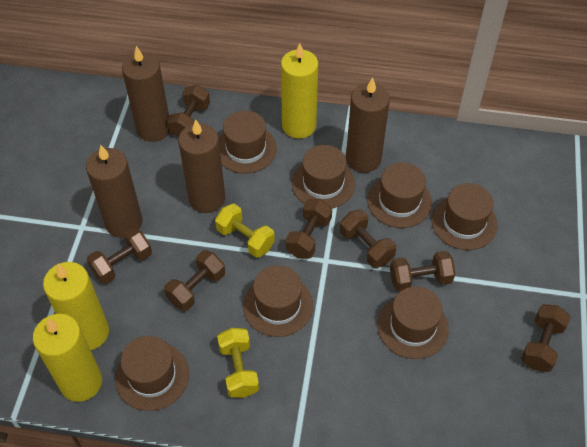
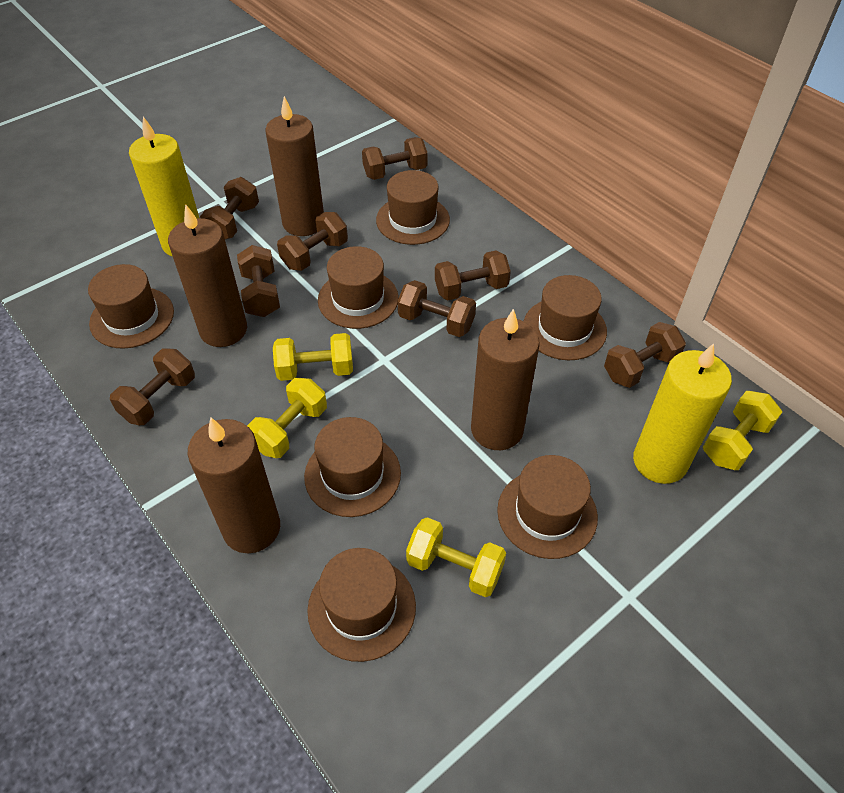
brown dumbbell: [87,228,152,284] [164,250,225,311] [167,85,210,137] [286,199,332,259] [340,210,396,268] [390,251,456,292] [521,304,571,372] = 7 -> [110,348,195,425] [200,177,259,240] [237,245,280,317] [277,212,348,271] [362,137,428,180] [397,280,476,337] [435,250,511,300] [604,322,686,388] = 8
yellow candle: [33,314,102,402] [43,262,109,350] [281,43,318,139] = 3 -> [129,117,199,256] [633,343,732,484] = 2
yellow dumbbell: [215,204,275,258] [217,328,259,398] = 2 -> [247,378,327,458] [273,333,353,381] [406,517,506,597] [703,391,782,470] = 4

